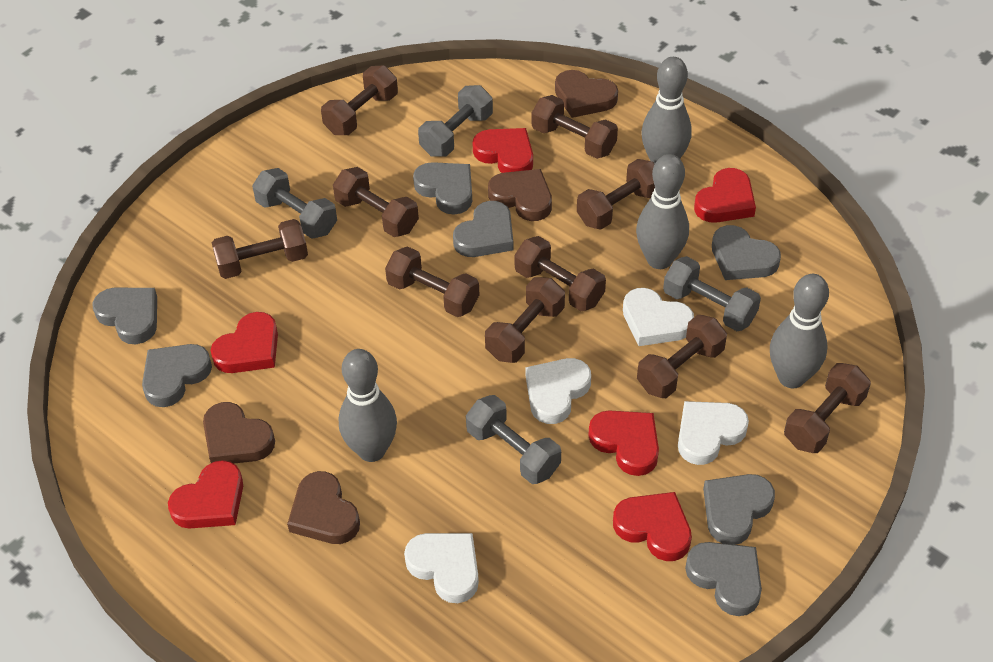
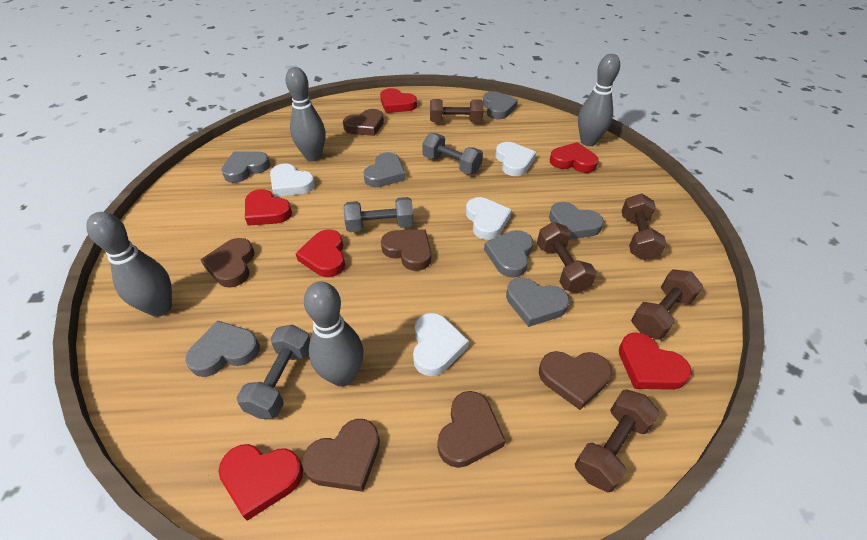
brown dumbbell: [212,219,308,279] [321,66,398,135] [333,167,419,237] [385,246,479,317] [485,277,565,363] [515,236,606,311] [532,95,618,159] [577,159,655,229] [637,315,727,398] [784,363,871,453] = 10 -> [430,99,483,122] [537,222,597,293] [575,390,660,493] [622,194,667,260] [631,269,703,340] = 5
brown heart: [203,402,275,464] [287,471,360,544] [488,169,552,221] [555,70,618,118] = 4 -> [200,238,254,287] [302,419,380,492] [343,109,384,136] [381,229,431,271] [438,391,506,468] [539,351,612,410] = 6
grey dumbbell: [252,168,337,239] [418,85,493,157] [466,395,561,484] [663,256,761,331] = 4 -> [237,325,310,419] [343,197,414,232] [422,133,483,174] = 3

